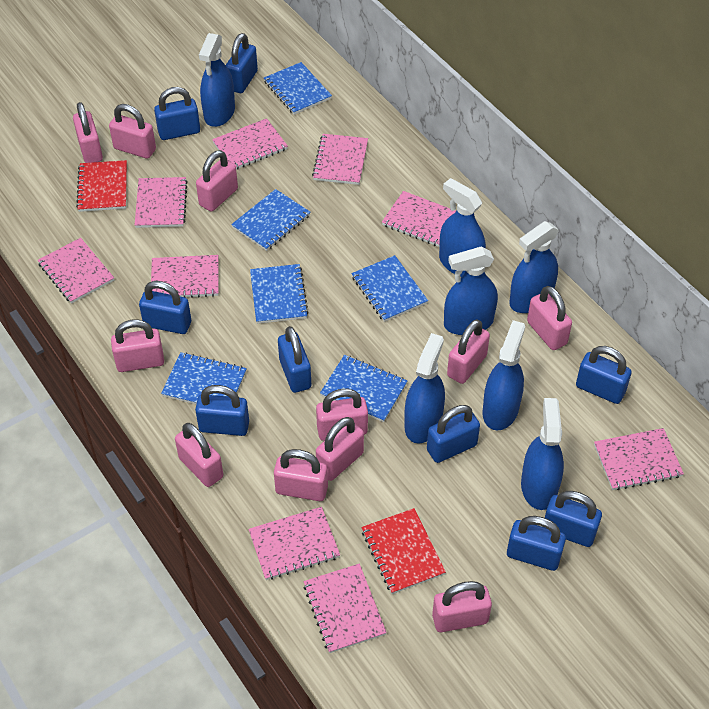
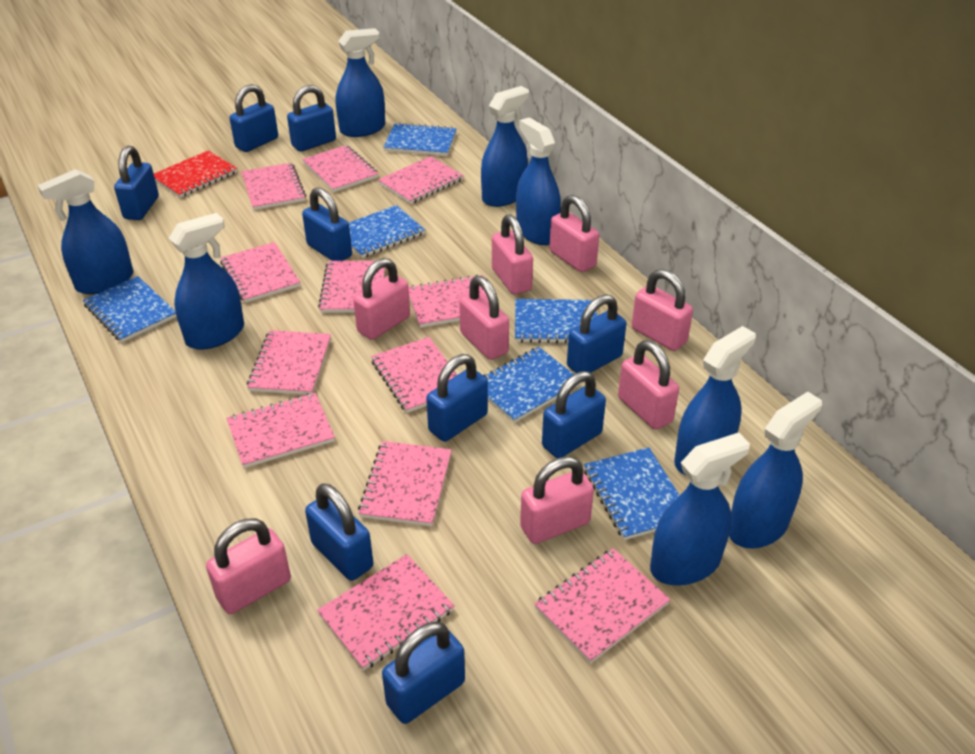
blue spray bottle: [199,33,235,127] [404,333,445,444] [439,178,486,277] [444,247,498,335] [482,320,525,431] [509,221,559,313] [521,398,564,510] = 7 -> [37,169,133,294] [169,213,244,350] [336,28,385,137] [481,86,529,207] [516,117,561,245] [650,433,750,586] [674,326,756,475] [729,392,822,549] = 8
pink notebook: [38,238,114,304] [135,177,188,228] [151,255,218,298] [212,118,288,170] [248,507,340,580] [303,564,387,653] [312,134,368,185] [382,191,456,247] [594,428,684,490] = 9 -> [220,242,301,303] [226,393,335,468] [241,163,306,210] [247,330,331,395] [302,145,379,192] [317,554,455,670] [318,261,385,313] [358,441,452,526] [371,337,457,413] [378,156,463,204] [408,275,488,328] [535,548,670,663] = 12
pink padlock: [73,102,103,163] [109,104,156,159] [111,319,164,372] [175,423,223,487] [196,150,238,212] [274,449,328,501] [316,389,368,441] [316,417,364,481] [432,581,492,632] [447,319,490,384] [527,286,572,350] = 11 -> [206,518,291,614] [353,258,410,340] [459,276,509,360] [492,214,533,295] [520,456,594,544] [549,195,599,272] [618,340,679,430] [632,269,693,351] = 8
red notebook: [76,160,127,212] [361,508,446,594] = 2 -> [154,150,237,198] = 1

